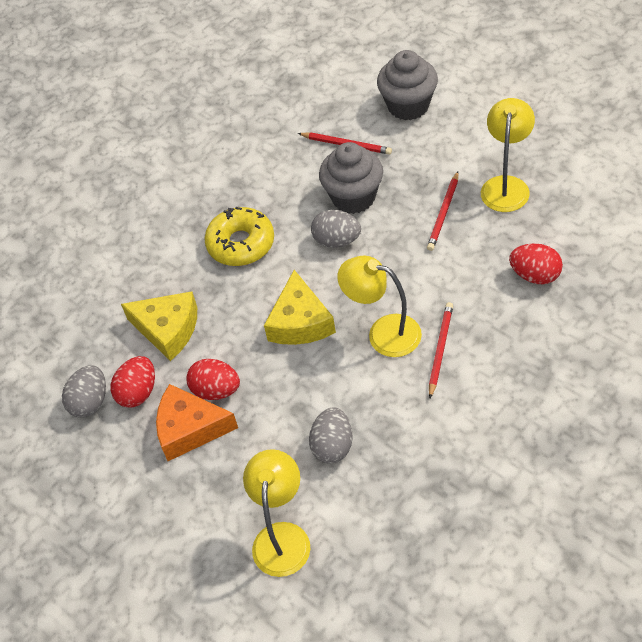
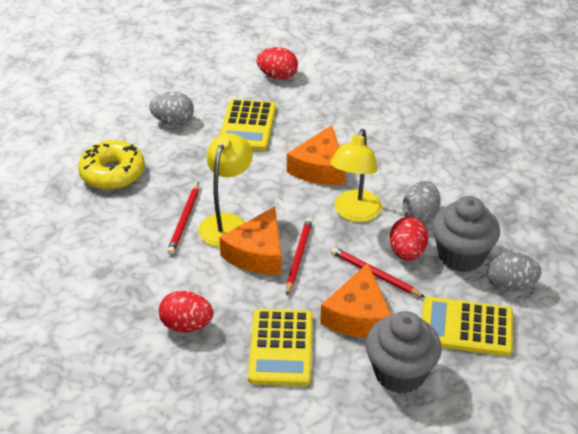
orange cheese: [156,384,238,461] = 1 -> [219,206,282,275] [287,125,346,185] [320,263,391,338] = 3
yellow calculator: none = 0 -> [220,99,276,151] [248,309,313,386] [422,297,513,356] = 3
yellow cheese: [121,291,197,361] [264,270,336,345] = 2 -> none = 0
yellow lamp: [243,449,310,577] [338,256,422,357] [481,98,535,212] = 3 -> [199,133,253,247] [330,129,382,222] = 2

